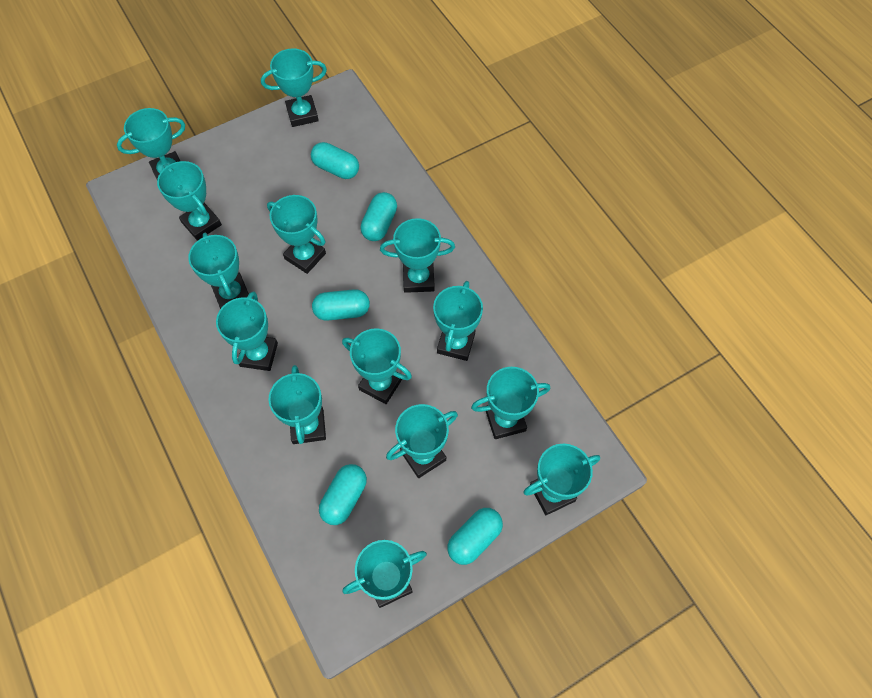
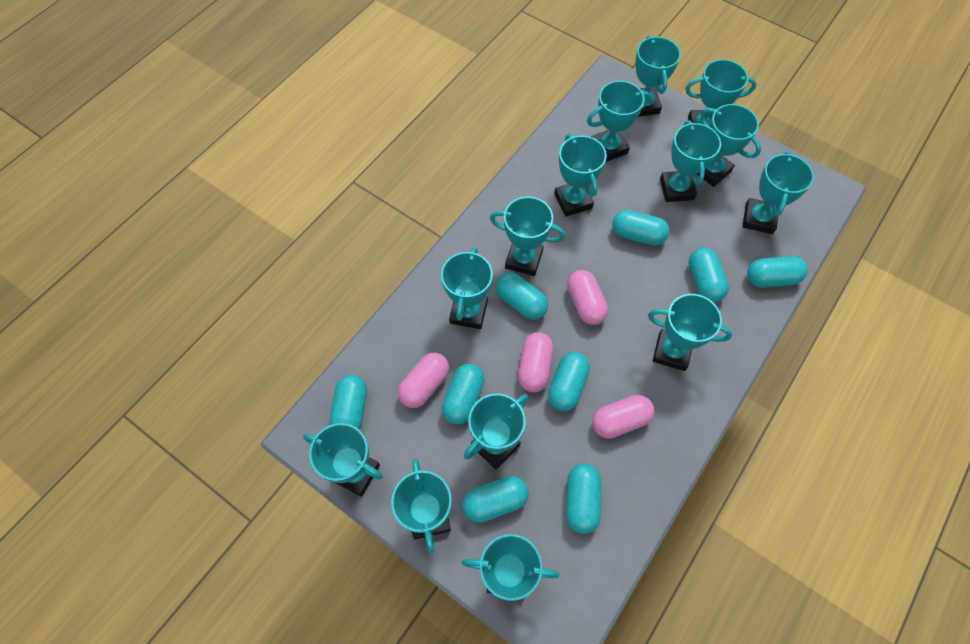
pink capsule: none = 0 -> [398,353,449,408] [518,332,553,392] [567,270,608,325] [592,395,654,439] = 4
turquoise capsule: [311,142,359,179] [312,289,370,321] [319,464,367,525] [360,192,397,241] [447,508,503,565] = 5 -> [329,375,367,430] [442,364,484,424] [462,476,529,523] [496,272,548,320] [548,352,590,411] [566,464,601,534] [612,210,670,246] [689,247,729,302] [747,256,808,288] = 9

